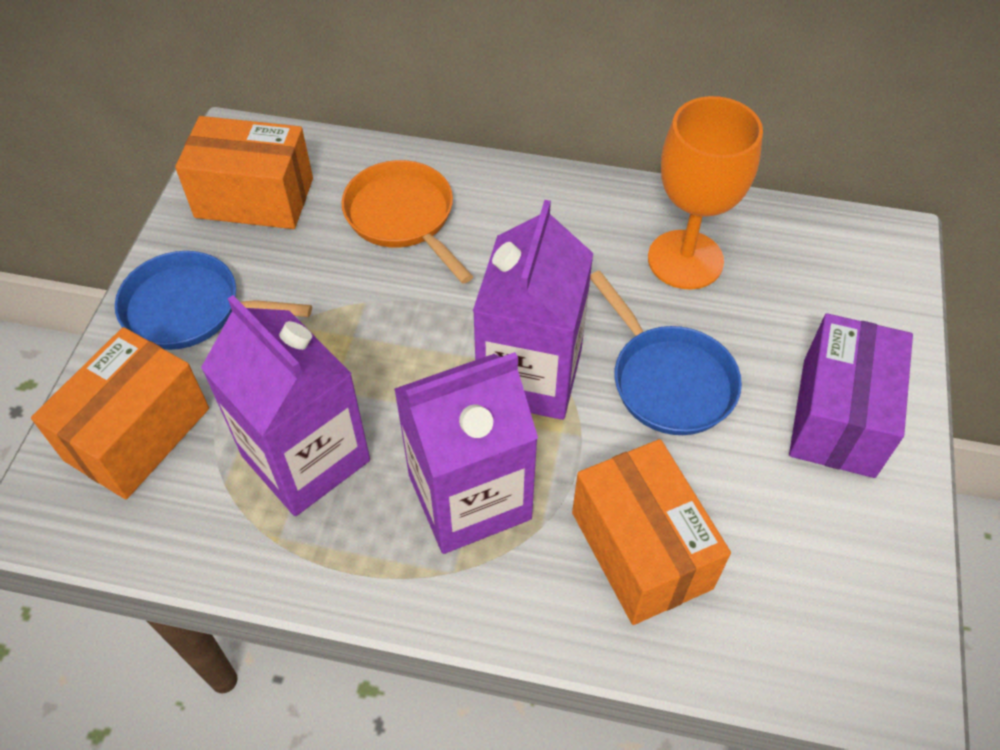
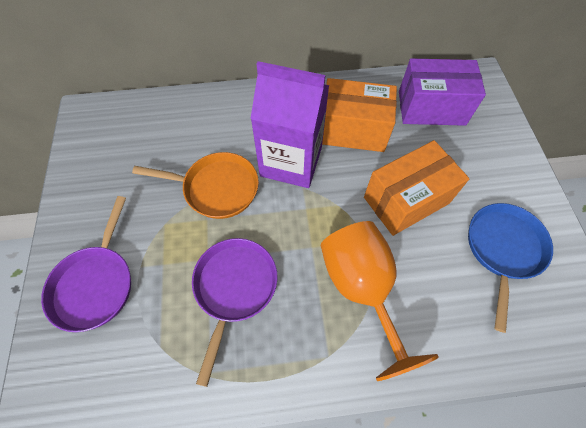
blue pan: [115,251,312,350] [590,271,742,435] = 2 -> [468,203,553,333] = 1
orange box: [31,327,209,499] [175,116,313,229] [572,439,731,625] = 3 -> [322,78,397,152] [364,140,469,236] = 2
purple carton: [201,295,370,516] [394,352,538,554] [473,200,593,420] = 3 -> [250,61,329,188] = 1
purple pan: none = 0 -> [41,196,131,332] [192,238,278,387] = 2

